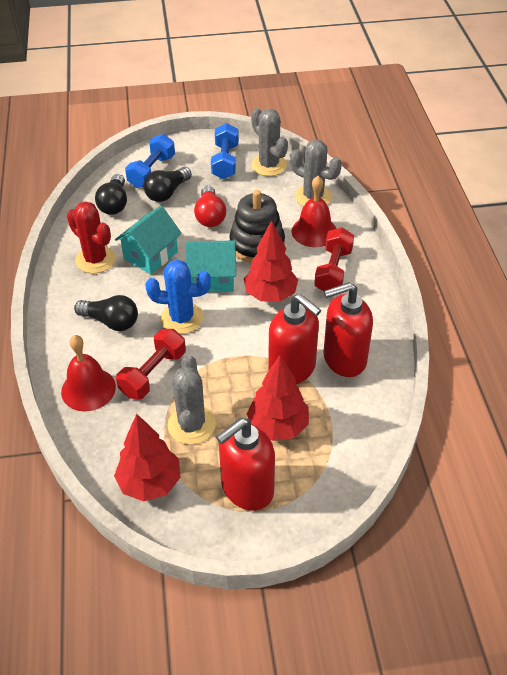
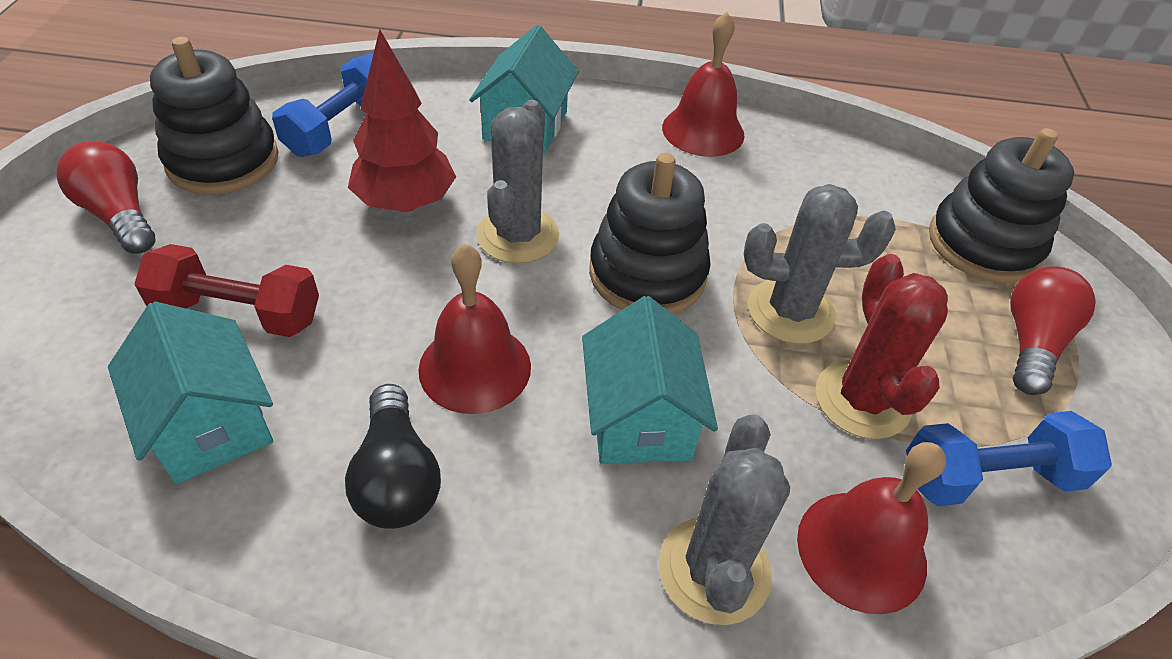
black light bulb: [74,295,138,331] [95,174,127,215] [143,167,192,202] = 3 -> [345,384,441,529] = 1
black stacking toy: [229,190,285,263] = 1 -> [150,37,279,195] [589,153,711,314] [929,128,1074,283] = 3
blue cactus: [145,259,211,334] = 1 -> none = 0
red bell: [61,335,116,411] [291,176,337,247] = 2 -> [418,244,531,414] [662,12,744,157] [797,442,946,614] = 3
red dumbbell: [116,329,186,399] [314,228,354,291] = 2 -> [134,244,319,337] = 1
red light bulb: [194,185,226,227] = 1 -> [57,141,156,254] [1010,266,1096,395] = 2
red soap dispenser: [216,418,275,511] [268,294,321,384] [323,282,373,377] = 3 -> none = 0
red tree: [114,414,181,501] [244,220,298,302] [247,355,309,441] = 3 -> [348,29,456,212] = 1
turquoise house: [115,206,182,274] [185,240,236,292] = 2 -> [108,302,273,484] [469,25,579,153] [582,296,718,464] = 3

